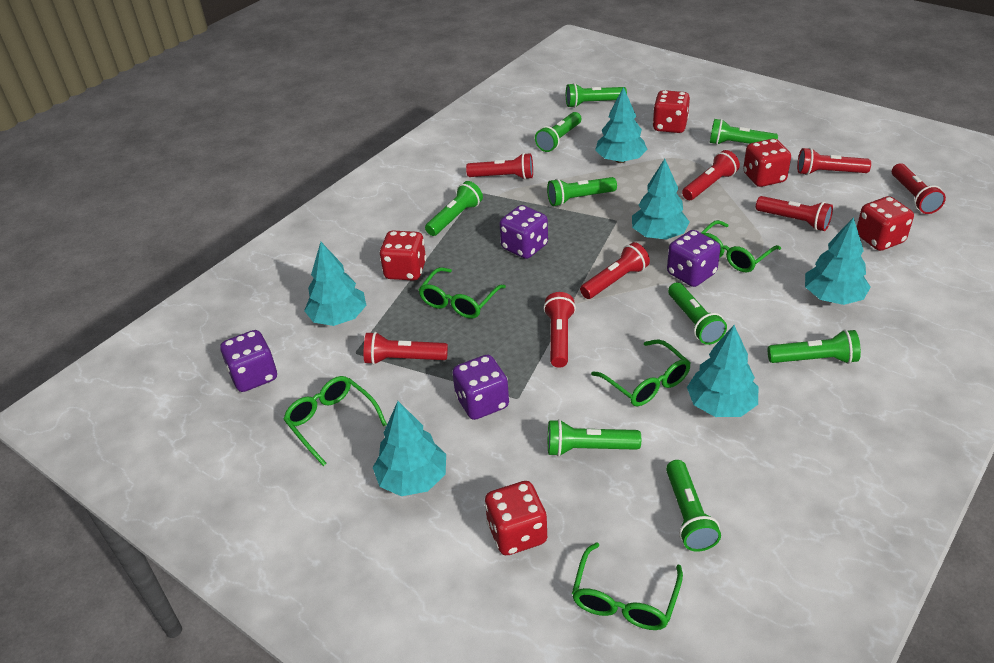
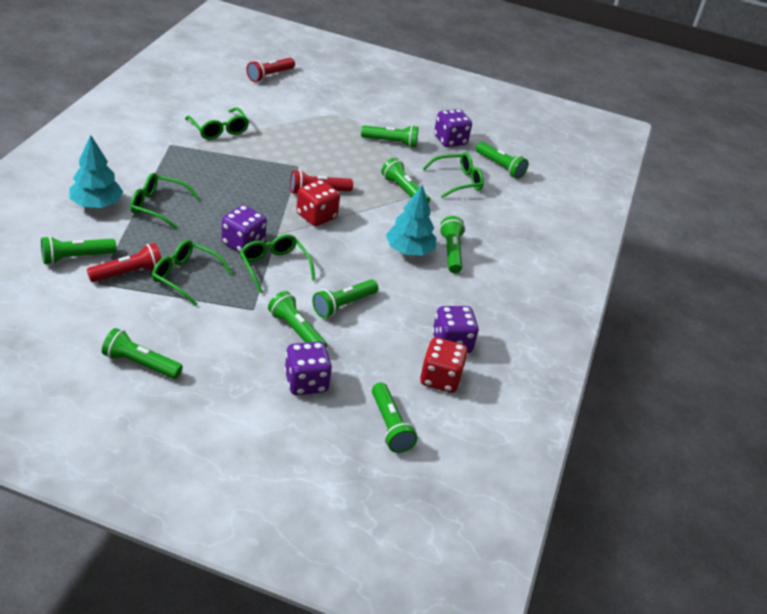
red dice: [379,231,426,281] [485,481,547,555] [652,90,690,133] [743,139,791,187] [857,196,914,251] = 5 -> [296,180,340,226] [420,337,468,393] = 2
red flashlight: [364,332,448,365] [466,153,533,180] [543,292,576,368] [580,242,650,299] [682,150,740,200] [756,196,833,231] [797,148,871,175] [892,164,946,214] = 8 -> [87,243,162,282] [247,58,295,82] [290,170,353,194] = 3
turquoise tree: [304,242,367,326] [373,401,446,496] [595,87,648,163] [632,159,690,240] [687,325,758,417] [805,217,871,305] = 6 -> [69,135,123,208] [386,185,437,256] = 2

